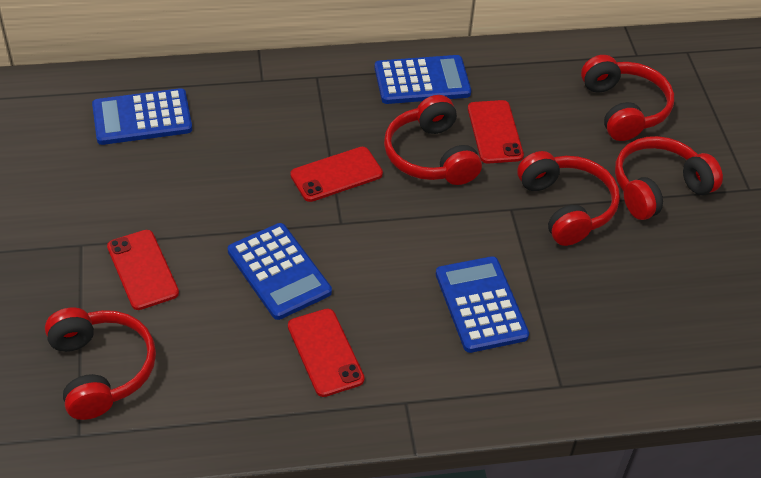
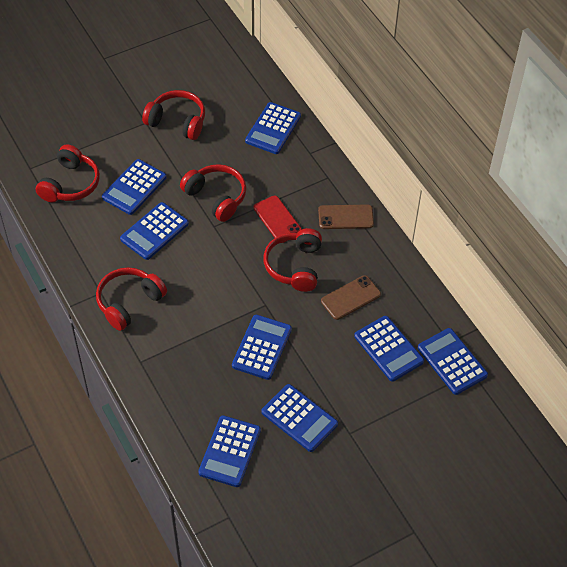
blue calculator: [92,88,192,145] [228,223,332,320] [374,55,471,104] [436,256,529,353] = 4 -> [102,159,167,215] [120,202,189,260] [198,415,261,487] [232,315,292,380] [245,102,301,154] [261,384,338,452] [354,316,424,382] [418,328,488,395] = 8
brown phone: none = 0 -> [318,204,374,229] [321,275,381,320] = 2
red phone: [107,230,179,310] [288,309,365,397] [290,147,383,202] [468,100,524,164] = 4 -> [254,196,302,243] = 1

